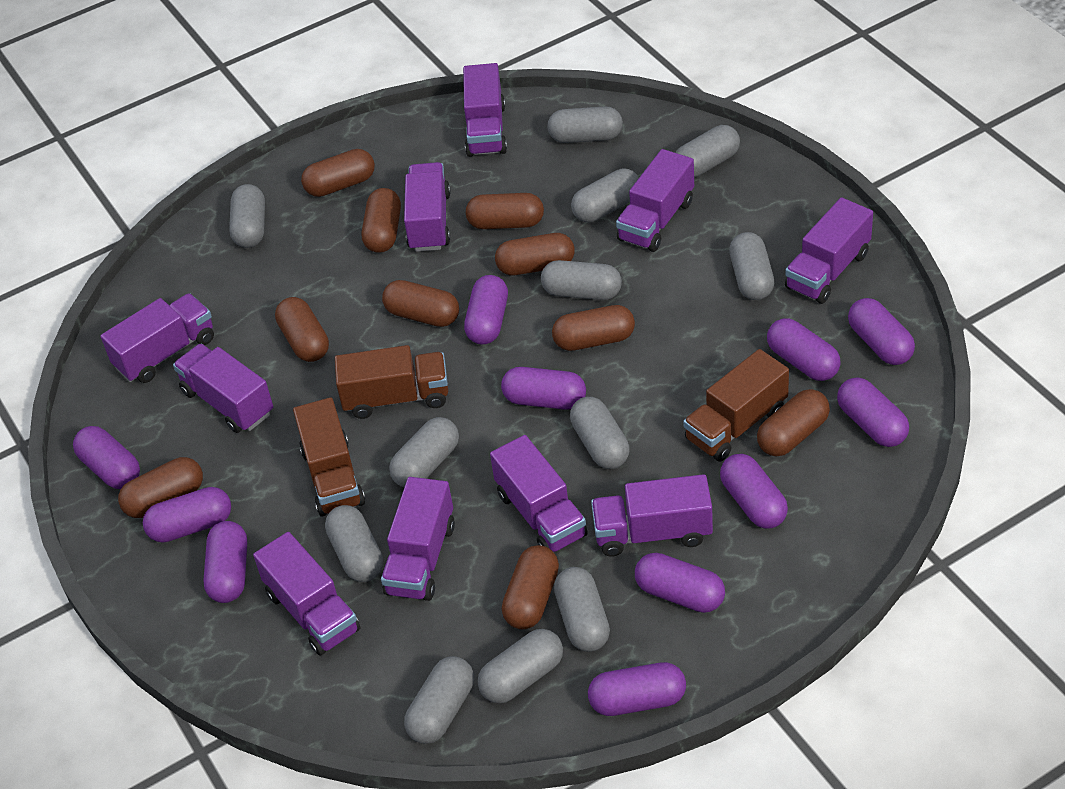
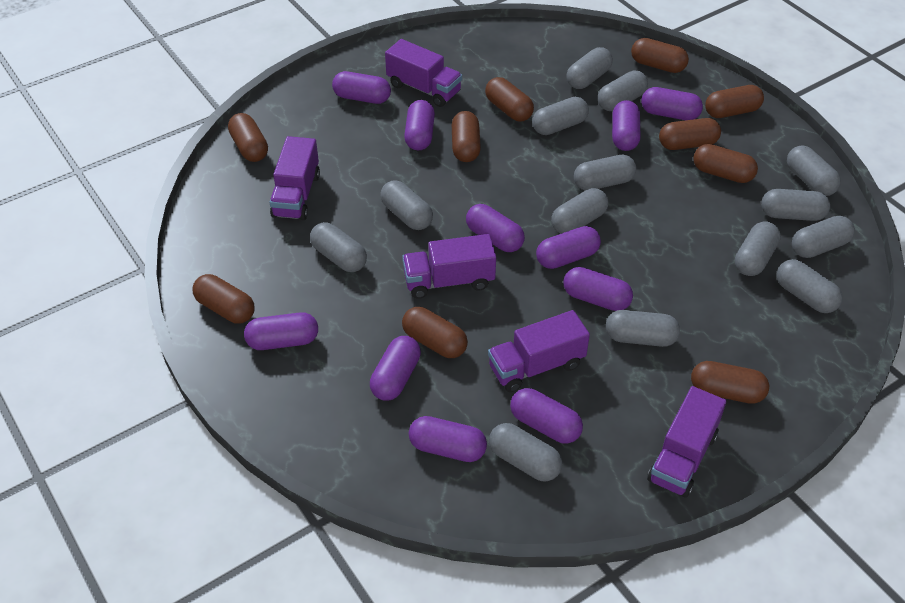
brown truck: [293,397,365,517] [335,345,448,419] [683,349,789,462] = 3 -> none = 0
grey capsule: [229,184,265,248] [325,505,383,582] [389,417,459,487] [404,656,474,744] [478,629,563,704] [541,260,622,300] [547,106,623,143] [554,567,610,652] [570,397,630,469] [571,169,639,222] [676,125,740,178] [729,232,774,300] = 12 -> [310,222,367,272] [380,180,433,230] [489,423,562,481] [532,97,589,135] [551,188,608,234] [566,47,613,89] [574,155,636,191] [598,70,648,111] [606,310,680,347] [735,221,781,276] [761,189,830,221] [777,259,843,313] [787,145,841,196] [792,216,855,258] = 14
purple truck: [101,293,214,383] [173,344,273,433] [253,532,360,656] [381,477,455,601] [404,162,451,252] [463,63,507,157] [490,435,588,552] [591,474,713,556] [616,149,694,252] [785,197,873,304] = 10 -> [270,136,320,220] [385,39,462,107] [402,234,496,299] [488,310,590,392] [647,386,726,497] = 5

